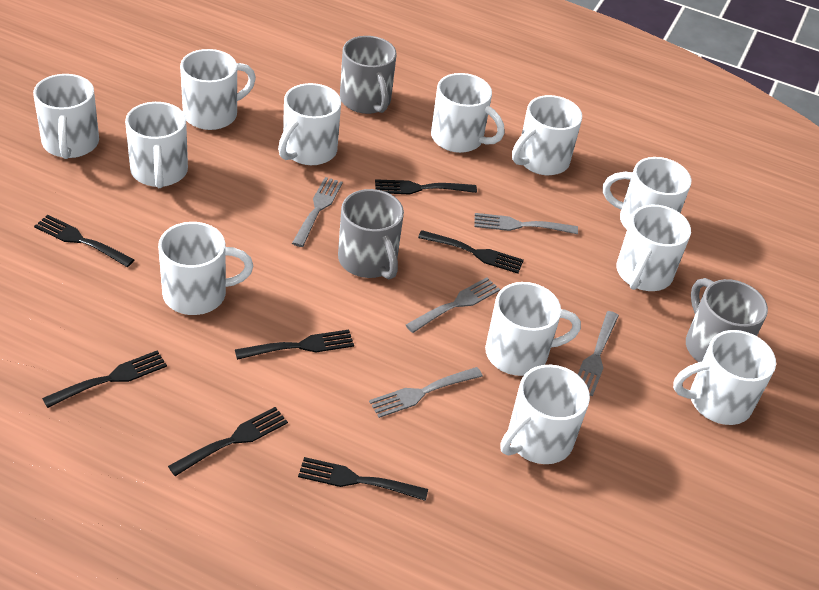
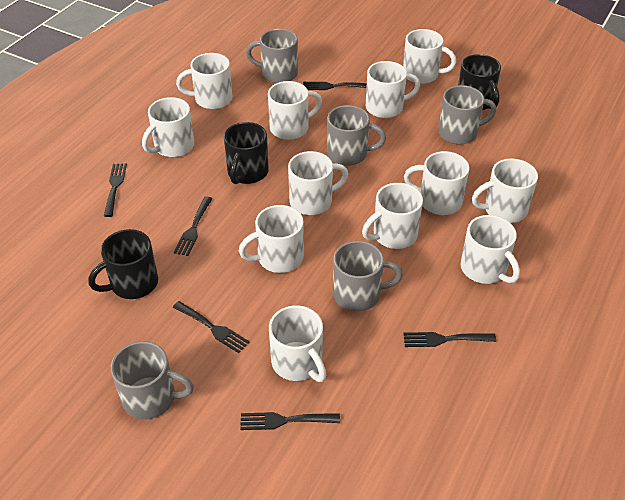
black fork: [34,215,135,267] [42,350,167,408] [168,407,288,476] [235,330,354,360] [298,457,428,501] [375,179,477,194] [418,230,524,274] = 7 -> [104,164,127,217] [173,301,249,353] [174,196,213,256] [240,412,340,430] [303,82,367,90] [403,332,496,347] = 6
black mug: none = 0 -> [88,229,158,299] [224,122,269,184] [458,54,501,110] = 3
grey fork: [292,177,343,247] [369,367,483,418] [406,277,500,333] [474,213,578,234] [578,311,619,397] = 5 -> none = 0
grey mug: [338,189,404,280] [340,36,397,114] [686,278,768,362] = 3 -> [111,341,194,420] [246,29,298,83] [327,105,386,166] [333,241,403,311] [438,85,496,144] = 5

